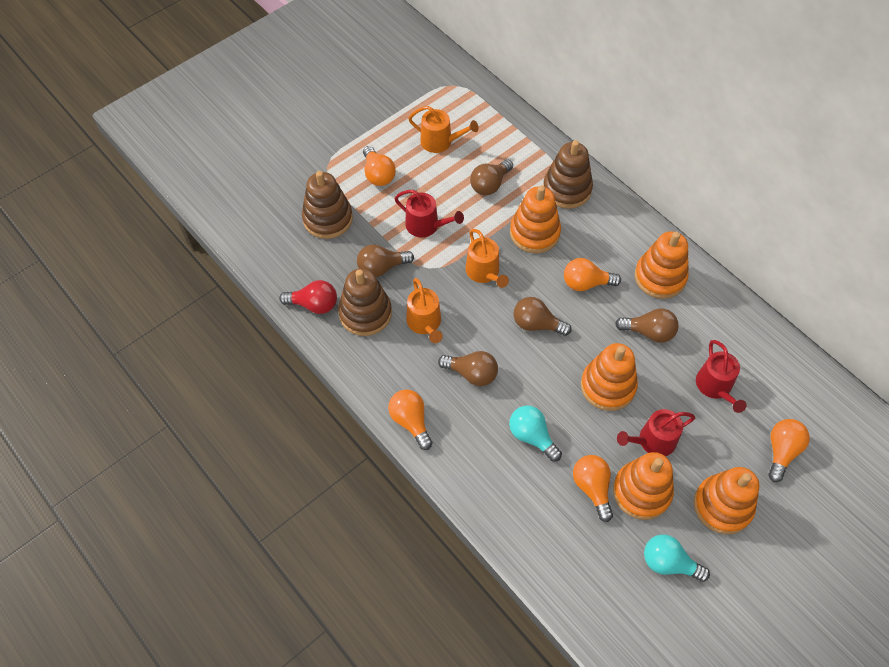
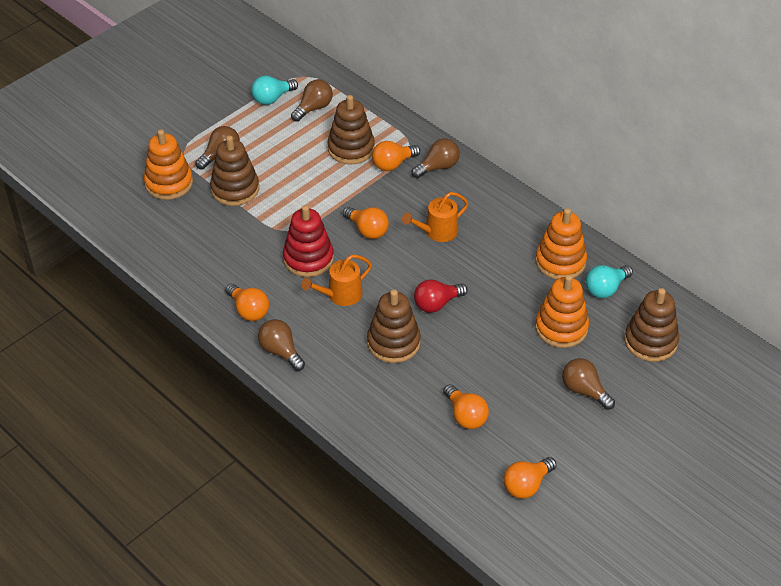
brown stacking toy: [302,171,353,239] [338,268,392,336] [543,140,593,209] = 3 -> [210,135,259,206] [327,95,375,165] [367,289,421,363] [624,288,679,362] = 4
orange stacking toy: [510,186,561,253] [581,343,638,411] [613,452,674,520] [635,231,689,299] [694,467,760,534] = 5 -> [144,129,193,200] [535,208,587,280] [535,275,589,348] = 3
orange watering can: [406,278,443,343] [408,106,479,153] [465,229,509,288] = 3 -> [302,255,372,306] [402,192,468,242] = 2
red stacking toy: none = 0 -> [283,205,334,277] = 1
red watering can: [394,190,464,237] [617,409,696,456] [696,340,747,413] = 3 -> none = 0

